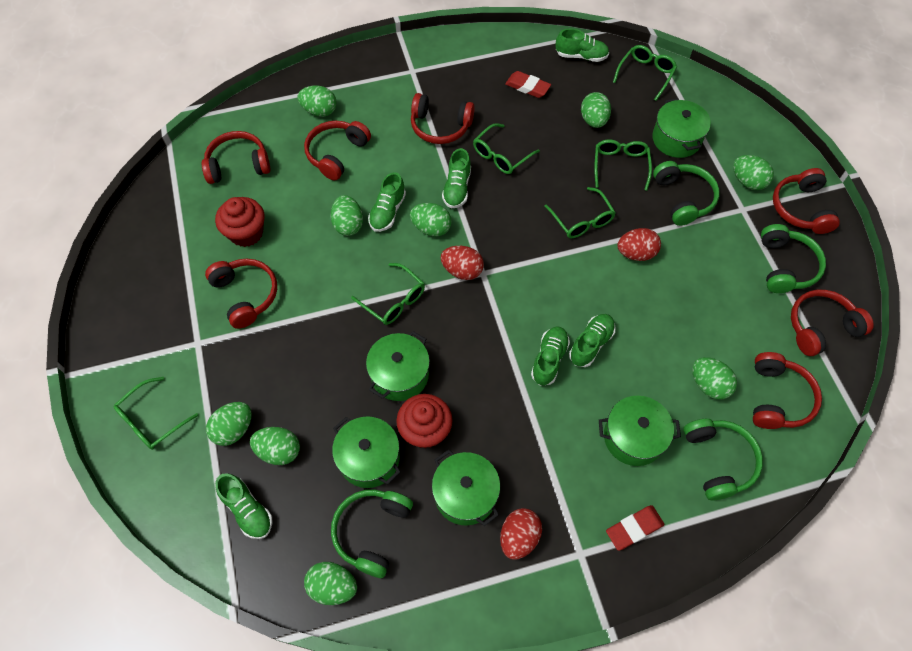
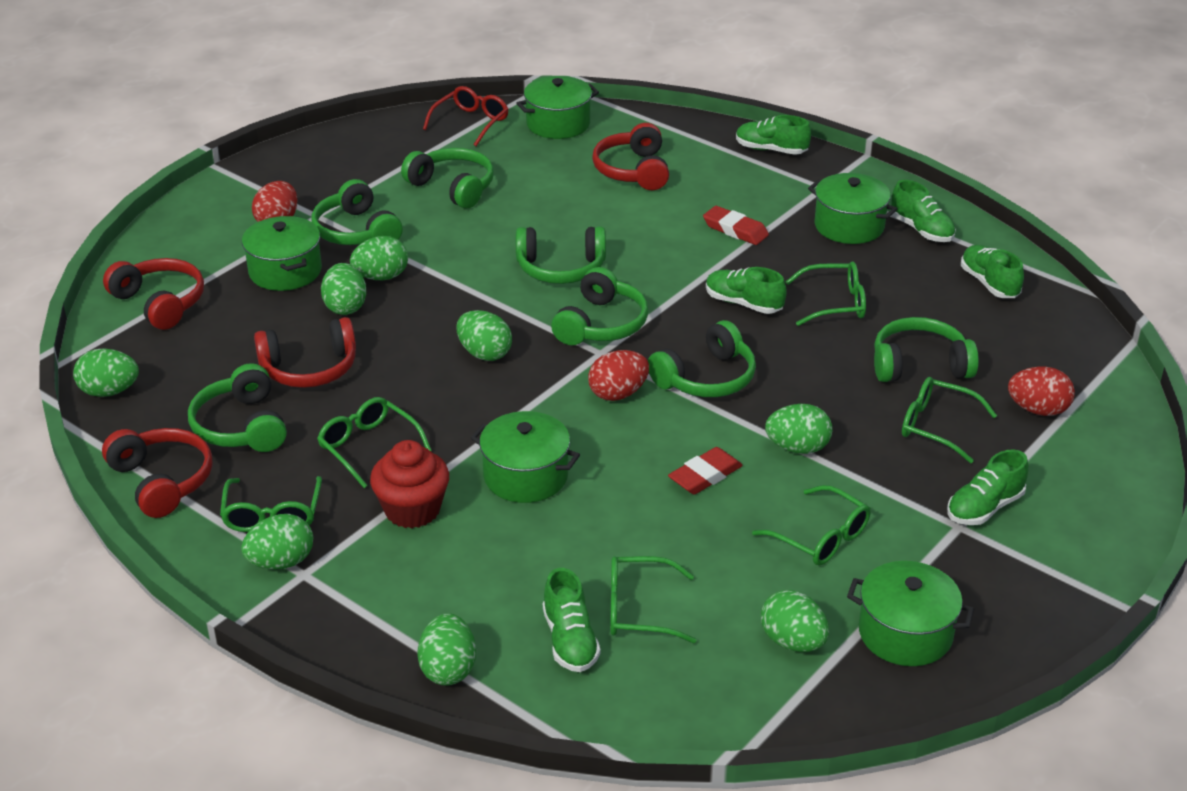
green egg: [206,402,252,446] [250,427,300,465] [297,85,337,117] [304,562,357,605] [331,195,363,236] [410,203,452,237] [581,92,611,128] [692,357,737,399] [733,155,774,190] = 9 -> [73,348,139,397] [241,514,313,570] [321,263,367,315] [350,236,408,280] [417,613,476,686] [456,310,512,361] [761,590,829,652] [765,404,833,454] = 8
green headphones: [331,489,413,578] [653,161,720,226] [683,419,763,500] [761,224,826,293] = 4 -> [188,363,287,452] [311,179,403,245] [401,148,494,209] [516,227,606,284] [551,267,648,345] [648,320,756,397] [874,317,979,382] = 7
red cupcake: [215,197,265,247] [396,394,452,449] = 2 -> [370,440,449,528] = 1
red glasses: none = 0 -> [423,86,509,146] = 1
red headphones: [202,131,270,184] [205,259,277,329] [304,121,371,180] [411,93,475,144] [753,352,822,429] [773,168,840,234] [791,290,874,356] = 7 -> [102,428,213,518] [103,258,204,330] [254,317,356,388] [592,123,669,190] = 4

